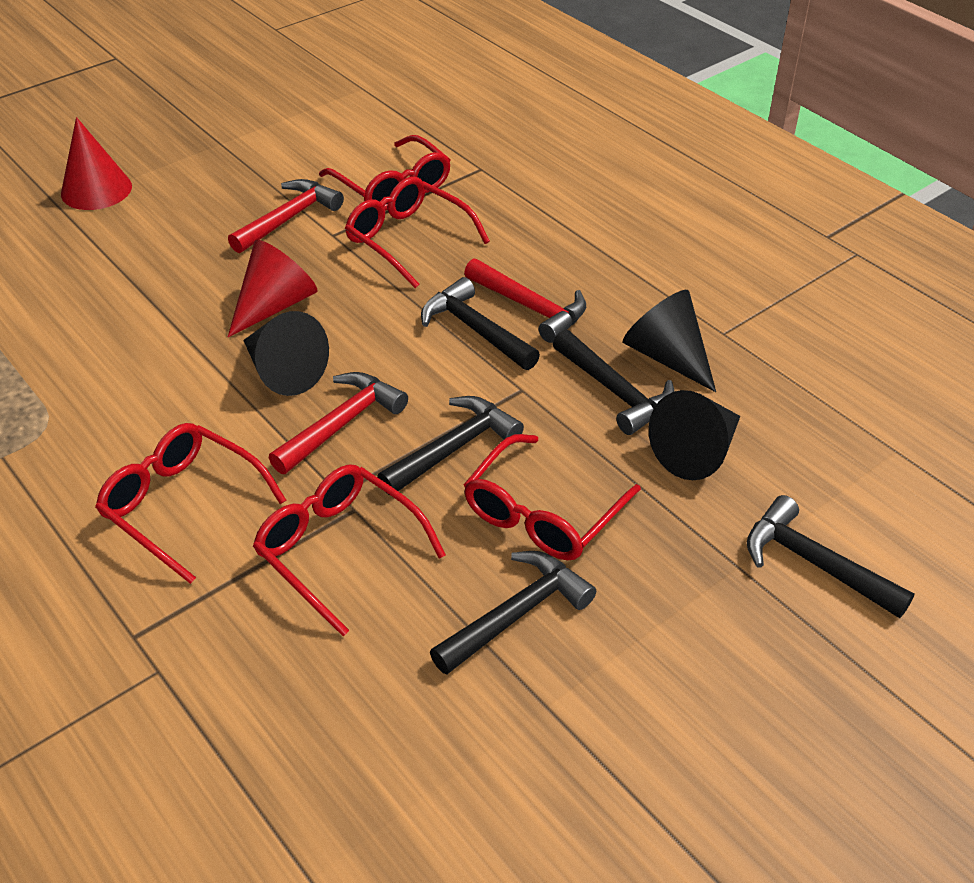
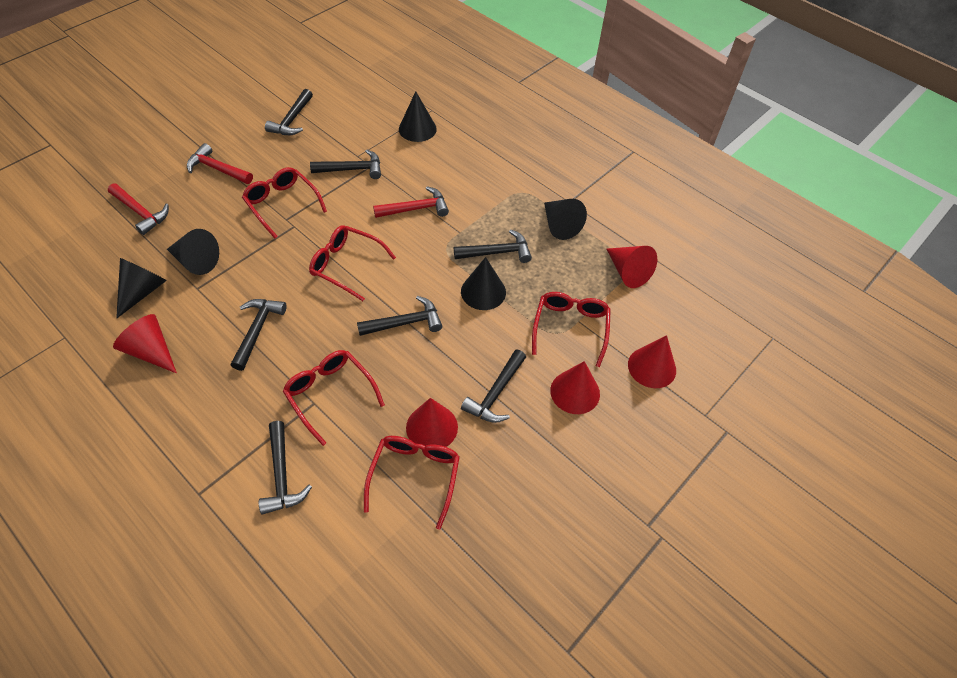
black cone: [243,311,329,396] [623,290,716,392] [649,390,740,480] = 3 -> [116,258,167,318] [167,229,219,275] [399,91,437,142] [461,257,506,310] [544,199,587,240] = 5
black hammer: [377,396,524,495] [421,277,540,370] [430,551,596,674] [553,330,675,435] [747,495,914,618] = 5 -> [231,299,287,371] [259,421,312,515] [265,89,313,135] [310,150,381,179] [357,296,442,336] [454,229,532,263] [461,350,526,423] = 7
red cone: [61,117,132,210] [228,240,318,337] = 2 -> [113,314,177,373] [406,398,458,449] [550,361,600,414] [607,246,657,288] [628,335,676,388] = 5

